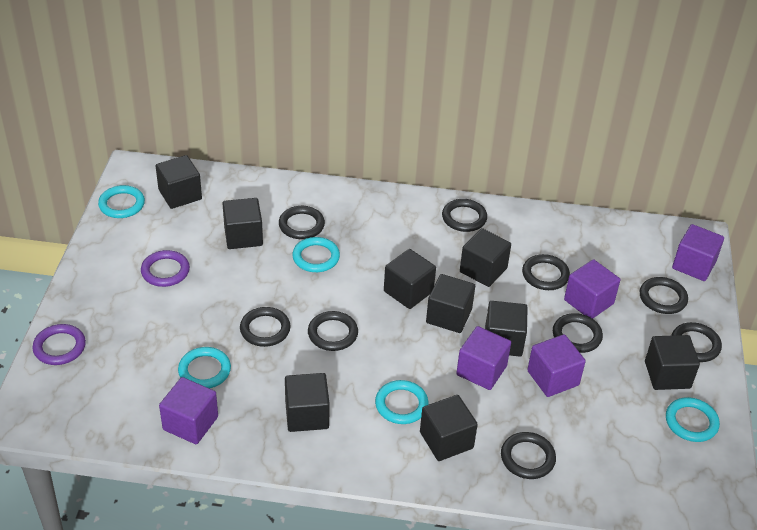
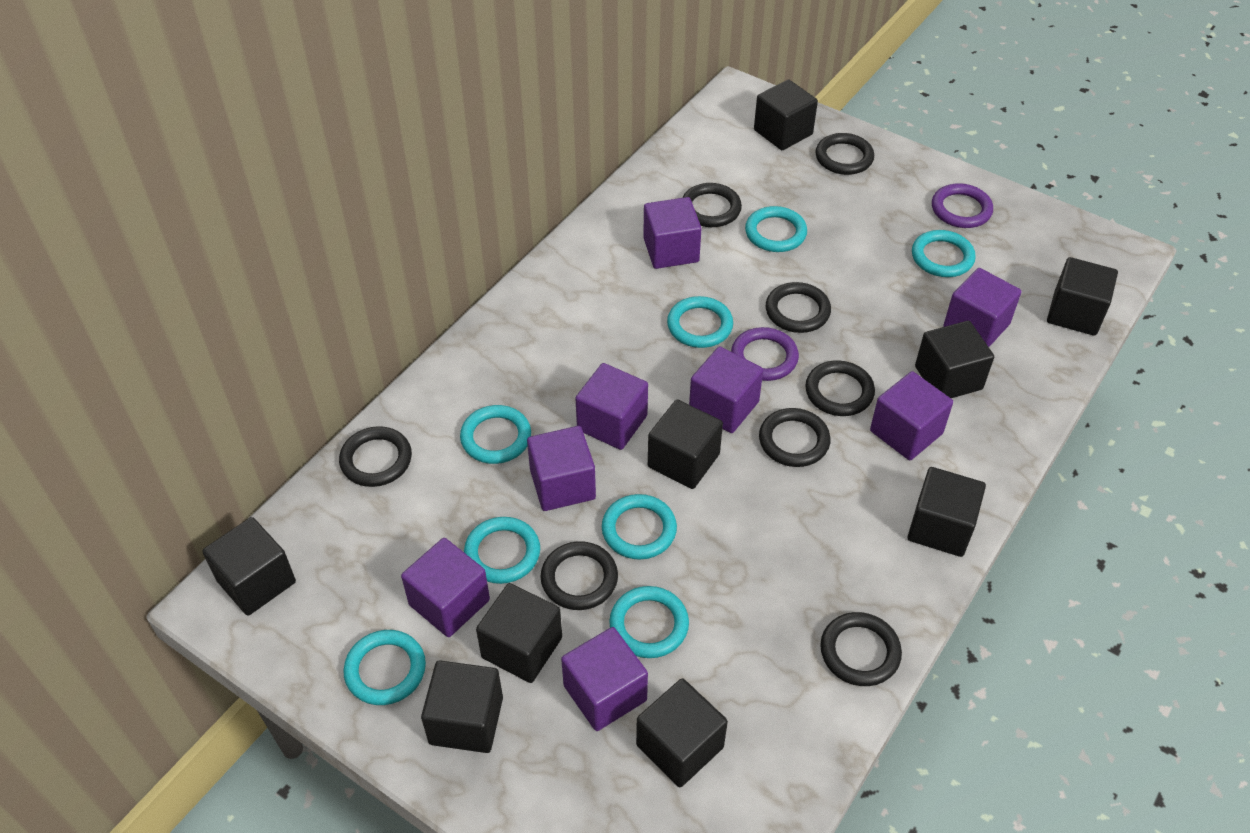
black ring: [240,307,291,347] [279,206,325,239] [308,311,358,351] [442,199,487,232] [501,432,556,479] [522,254,570,290] [553,313,603,353] [640,277,688,314] [671,322,722,362] = 9 -> [339,426,412,487] [540,541,618,610] [682,183,742,227] [759,408,831,467] [766,282,831,333] [805,360,875,416] [816,133,874,175] [820,612,902,686] = 8
purple cube: [159,377,218,444] [456,326,511,390] [527,334,586,397] [564,259,620,319] [672,224,724,281] = 5 -> [401,538,490,637] [527,426,596,511] [561,627,648,731] [575,363,648,450] [643,197,702,269] [689,346,763,433] [870,371,953,460] [943,268,1022,347] = 8
turquoise ring: [98,185,145,218] [178,347,231,389] [292,237,340,272] [375,380,428,424] [666,397,720,442] = 5 -> [343,630,426,705] [460,405,531,464] [464,517,540,584] [602,494,677,560] [609,586,689,658] [667,296,733,348] [745,206,807,252] [912,230,976,277] = 8

